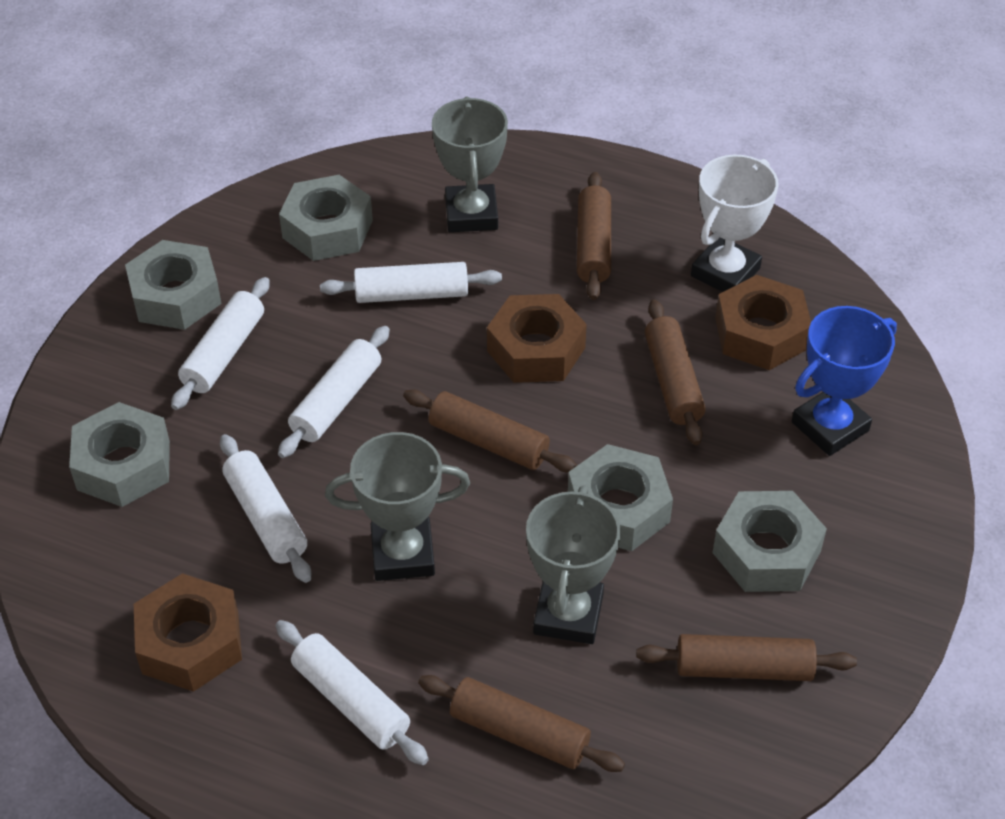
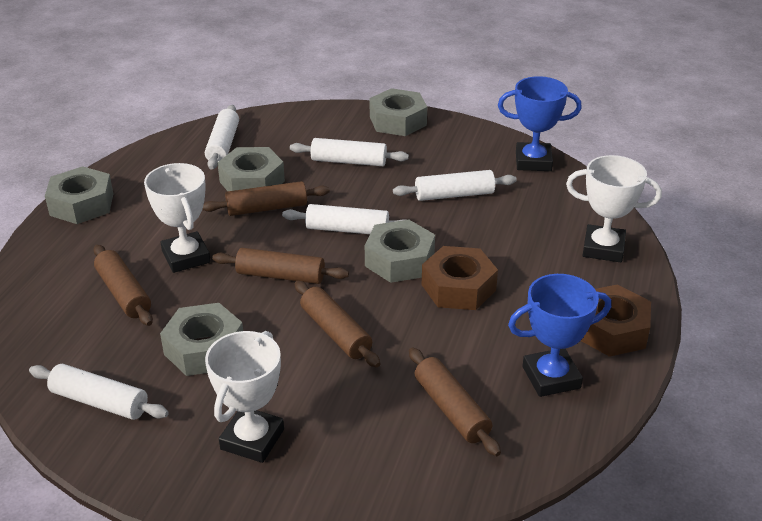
blue trophy: [792,306,897,456] = 1 -> [498,76,582,171] [508,274,611,397] = 2
brown nut: [134,573,242,692] [487,294,587,383] [715,275,811,370] = 3 -> [422,246,498,310] [580,285,651,357] = 2
grey trophy: [325,432,470,581] [432,97,508,232] [526,485,621,644] = 3 -> none = 0
white trophy: [691,155,779,292] = 1 -> [144,163,211,273] [205,331,284,463] [566,155,662,262] = 3

